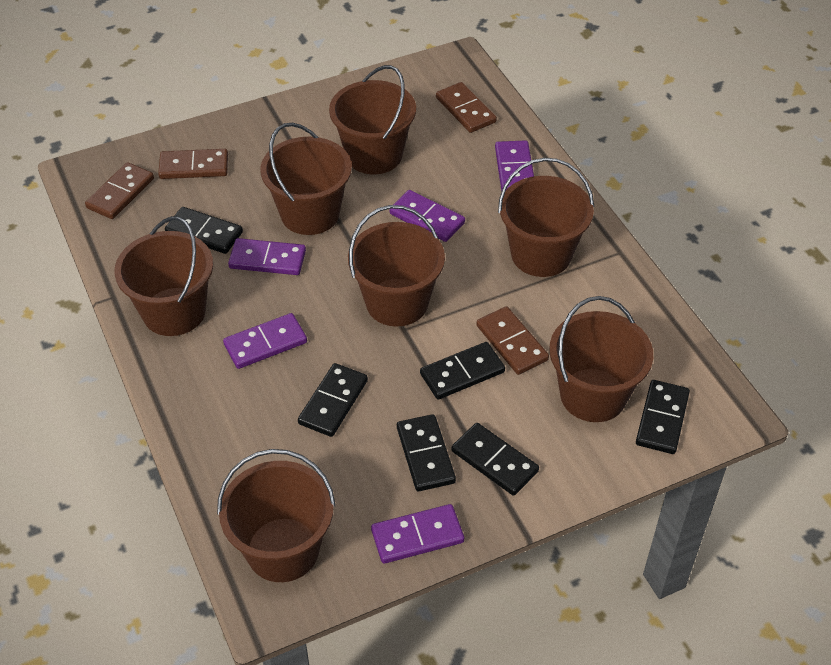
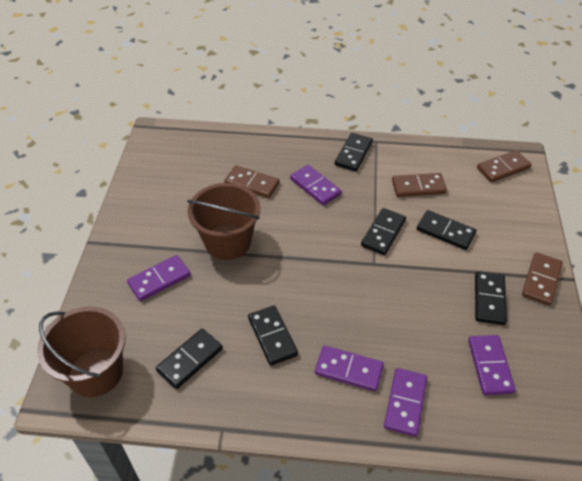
brown bucket: [114,216,213,336] [217,449,336,582] [261,123,352,235] [329,65,416,174] [348,205,445,327] [498,158,594,277] [549,296,653,422] = 7 -> [37,307,126,397] [187,183,260,260] = 2

